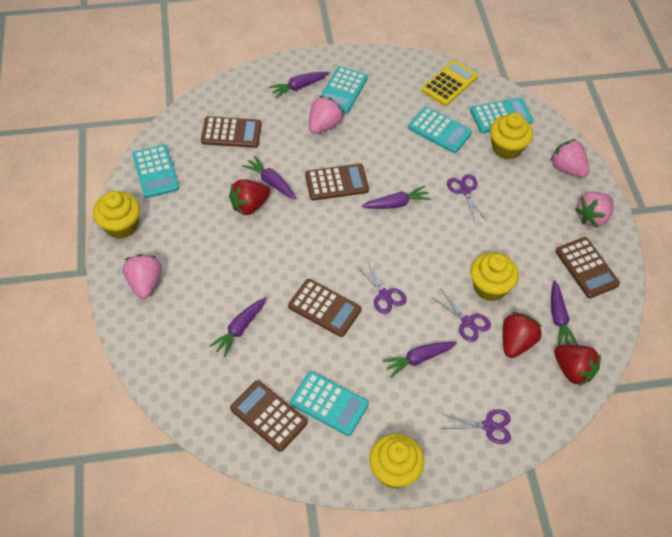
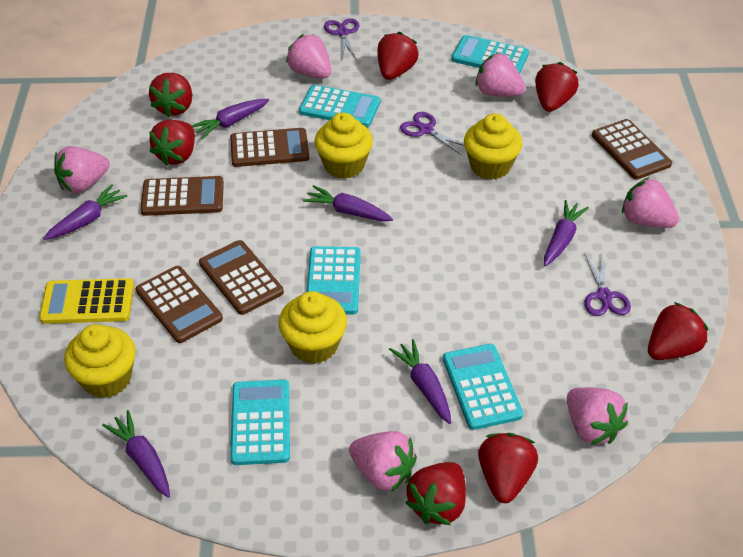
pink strawberry: [123,254,162,299] [309,96,344,134] [550,139,590,178] [575,192,614,228] = 4 -> [54,146,110,193] [286,34,331,79] [349,431,417,492] [475,53,526,97] [567,387,628,445] [622,177,679,228] = 6
purple scissors: [356,260,407,314] [432,291,491,342] [442,409,511,444] [447,174,486,222] = 4 -> [324,18,359,59] [400,112,464,155] [584,254,631,316] = 3
red strawberry: [229,179,270,215] [502,312,542,358] [554,345,601,386] = 3 -> [149,73,192,117] [149,120,195,166] [377,32,418,80] [405,462,466,525] [478,433,538,503] [535,62,579,112] [648,302,708,360] = 7

